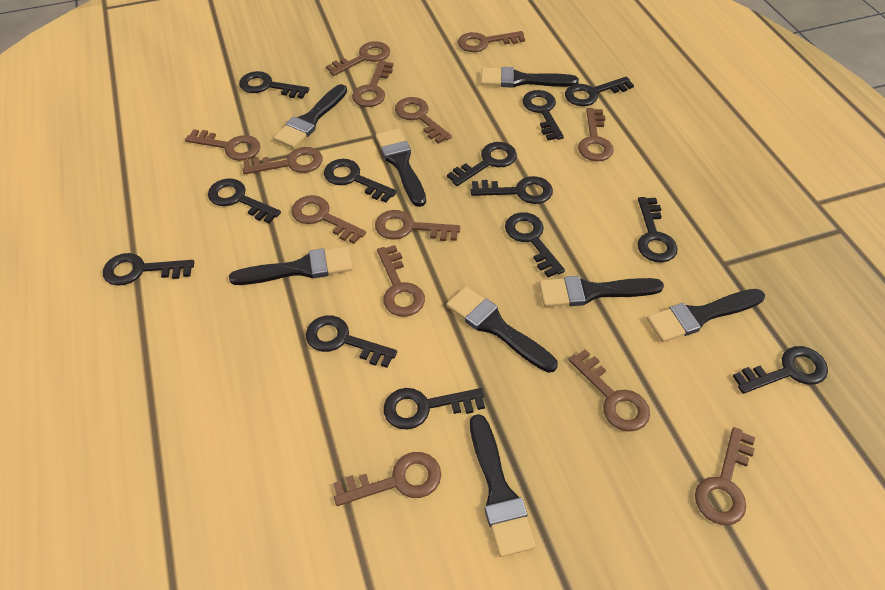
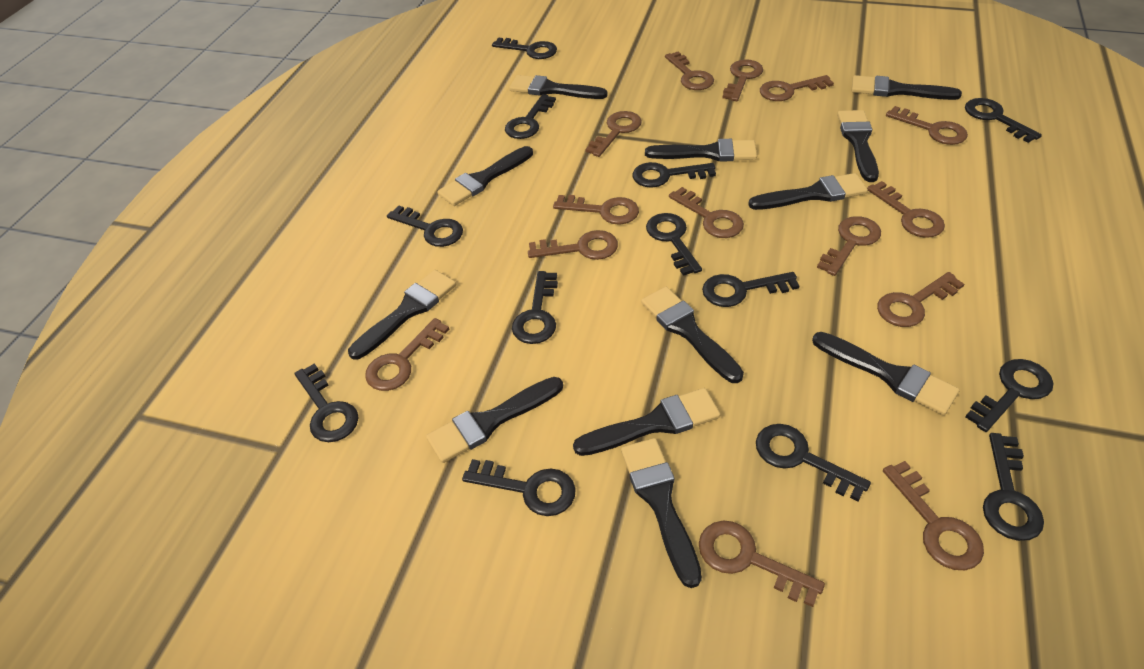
black brush: [229,246,353,285] [274,84,347,149] [376,129,426,207] [446,286,558,373] [470,414,536,557] [481,67,579,87] [539,276,664,307] [647,289,765,342] = 8 -> [348,270,456,360] [426,377,563,463] [437,146,533,206] [509,75,608,99] [573,388,721,456] [621,438,702,588] [641,287,744,383] [645,139,757,162] [748,173,868,210] [812,332,960,415] [837,110,879,182] [852,75,962,100] = 12
brown key: [185,129,260,161] [242,147,323,175] [291,195,366,244] [326,41,390,76] [333,452,441,506] [352,60,394,107] [375,210,460,241] [377,245,425,317] [395,97,452,144] [458,31,525,52] [568,349,650,432] [578,108,614,161] [695,427,755,525] = 13 -> [365,318,449,391] [528,230,618,260] [553,195,639,225] [585,111,642,157] [665,51,714,90] [669,187,744,238] [699,521,825,607] [723,60,763,101] [760,75,834,101] [817,216,881,276] [867,181,945,238] [877,272,964,327] [883,461,984,570] [886,106,968,145] = 14

